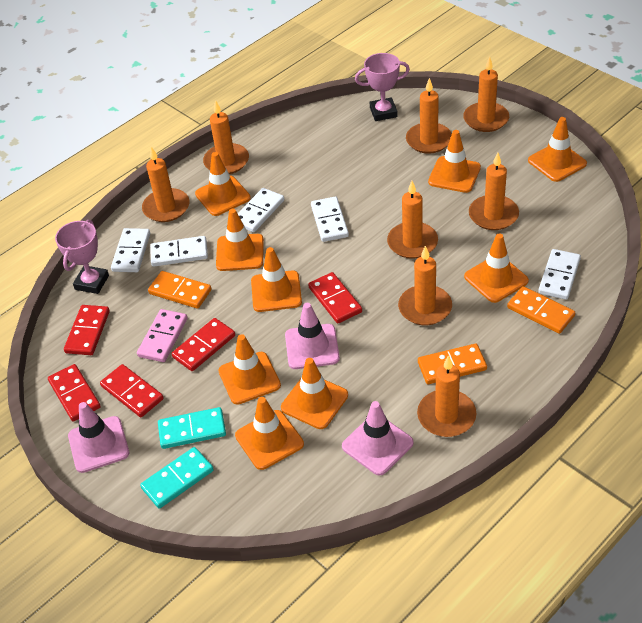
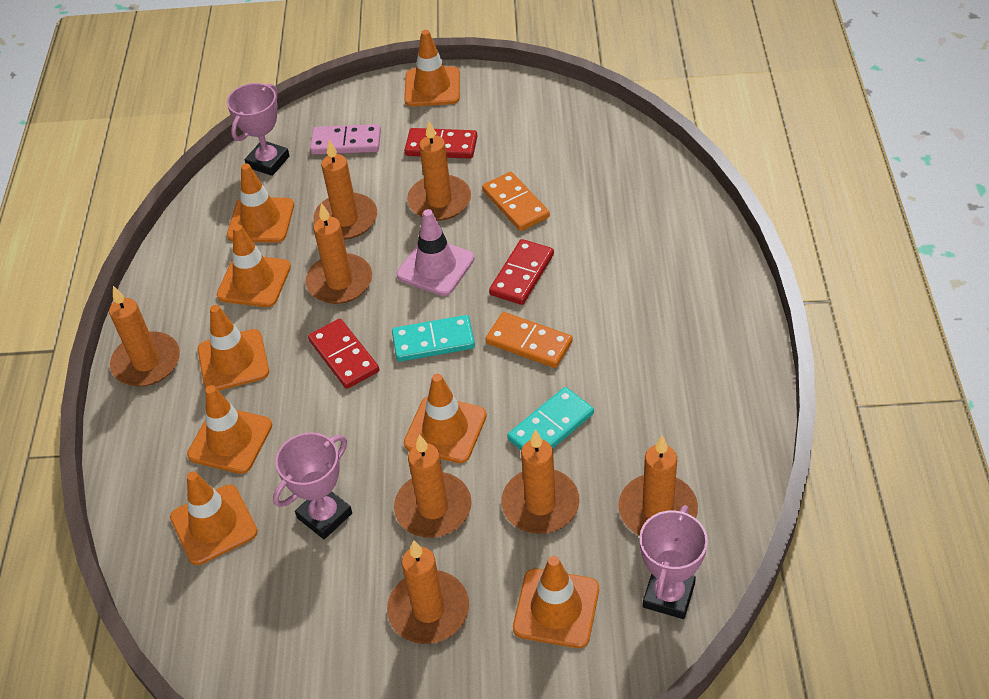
orange domino: [148,271,212,309] [418,344,487,384] [507,286,575,334] = 3 -> [482,172,550,231] [485,312,573,368] = 2
orange traffic cone: [195,152,251,216] [216,209,264,271] [219,334,281,405] [235,397,304,470] [251,247,302,312] [281,358,348,429] [428,130,481,193] [464,234,529,303] [528,117,587,182] = 9 -> [170,471,258,565] [187,385,272,474] [198,305,269,391] [217,225,291,307] [227,163,294,243] [404,30,460,106] [404,374,487,463] [513,556,599,648] = 8
pink traffic cone: [68,402,129,473] [285,303,340,369] [342,401,414,475] = 3 -> [396,209,475,296] = 1
pink trophy: [55,220,109,294] [355,53,410,121] = 2 -> [227,83,290,176] [273,432,352,539] [640,505,708,619] = 3
red domino: [48,364,101,421] [64,305,110,355] [100,364,164,417] [172,318,235,371] [308,272,362,323] = 5 -> [308,319,379,389] [404,128,477,159] [489,239,554,305] = 3
white domino: [111,228,150,272] [150,236,208,267] [238,188,284,232] [311,197,349,242] [538,249,581,300] = 5 -> none = 0

